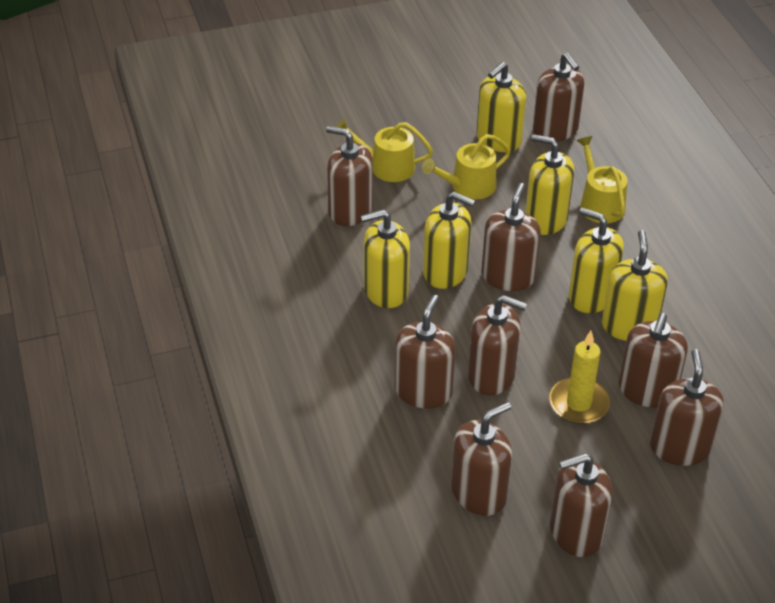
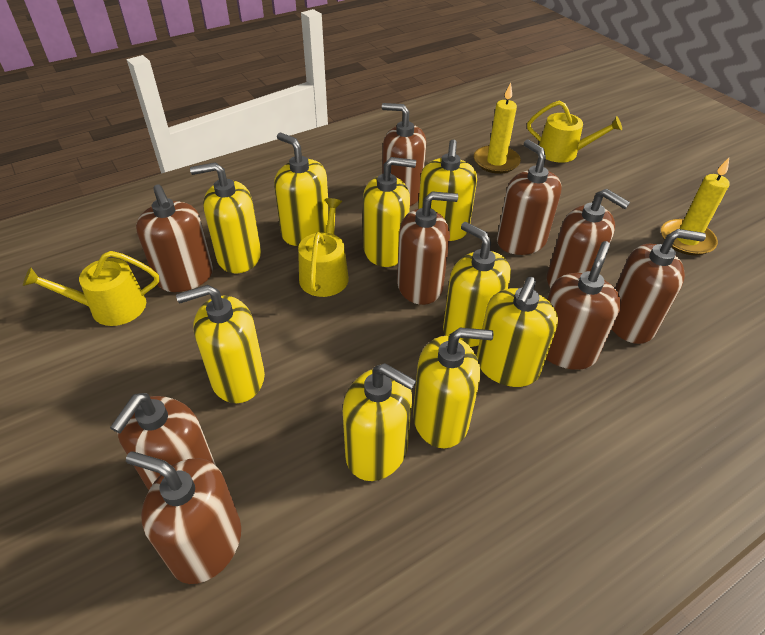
yellow candle: [549,331,610,424] = 1 -> [474,83,521,174] [661,158,730,255] = 2
yellow soap dispenser: [361,210,410,308] [423,192,475,289] [476,62,526,152] [525,134,574,235] [569,208,624,313] [602,230,668,341] = 6 -> [176,285,265,403] [190,162,261,273] [274,133,329,246] [343,363,417,481] [363,157,416,267] [413,328,494,448] [418,139,477,241] [443,222,511,347] [476,277,558,387] = 9

